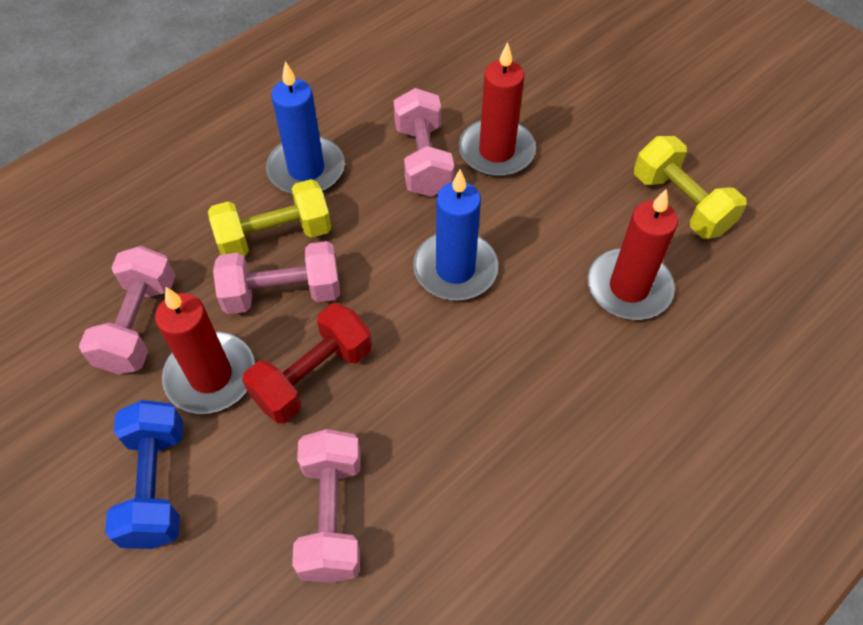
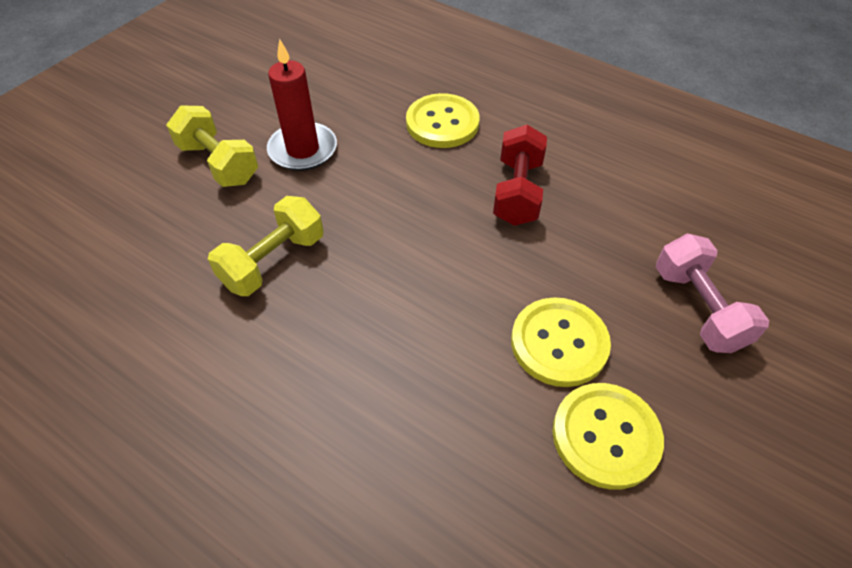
blue candle: [266,61,345,194] [413,169,498,300] = 2 -> none = 0
blue dumbbell: [105,400,183,549] = 1 -> none = 0
pink dumbbell: [79,246,176,374] [213,241,340,314] [292,429,360,583] [394,88,454,197] = 4 -> [656,233,769,353] = 1
red candle: [155,287,255,414] [459,42,536,177] [588,189,678,320] = 3 -> [267,39,337,171] = 1
yellow button: none = 0 -> [406,93,480,148] [511,298,611,387] [552,383,664,490] = 3

